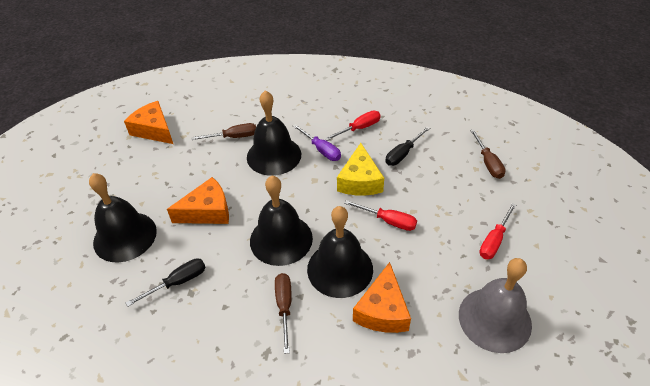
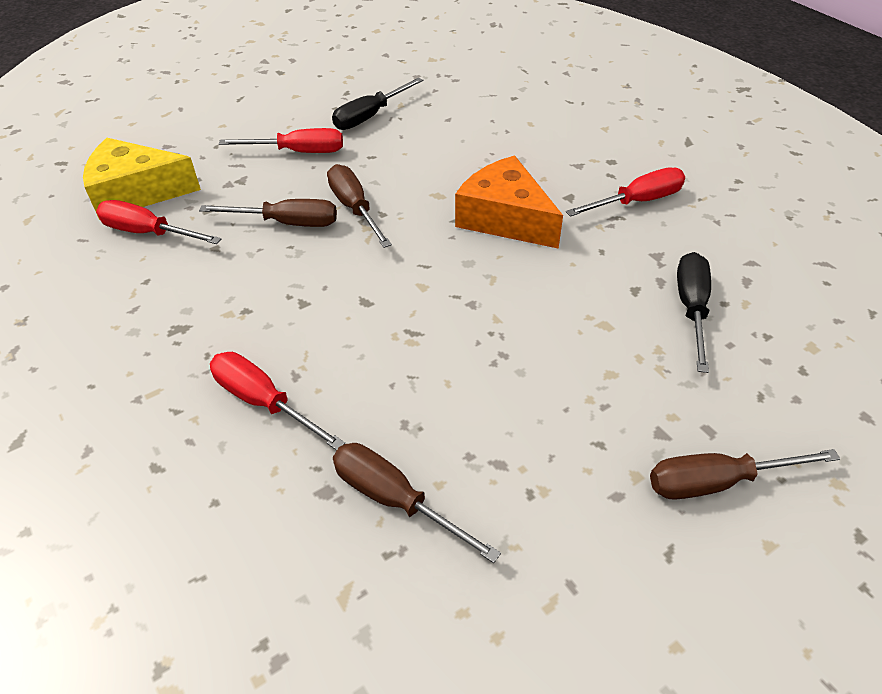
black bell: [89,173,157,263] [247,90,301,176] [250,176,313,266] [307,206,373,298] = 4 -> none = 0
brown screwdriver: [191,123,256,140] [275,273,292,354] [470,129,506,179] = 3 -> [199,199,337,227] [327,164,392,248] [333,443,501,563] [650,449,840,500] = 4
grey bell: [459,258,532,353] = 1 -> none = 0
orange cheese: [124,101,173,144] [167,177,229,224] [353,262,411,333] = 3 -> [455,156,563,249] = 1
purple screwdriver: [293,124,341,161] = 1 -> none = 0
red screwdriver: [325,111,381,141] [344,200,417,231] [479,203,516,259] = 3 -> [96,200,221,244] [210,352,345,450] [219,128,343,153] [566,167,685,217] = 4

